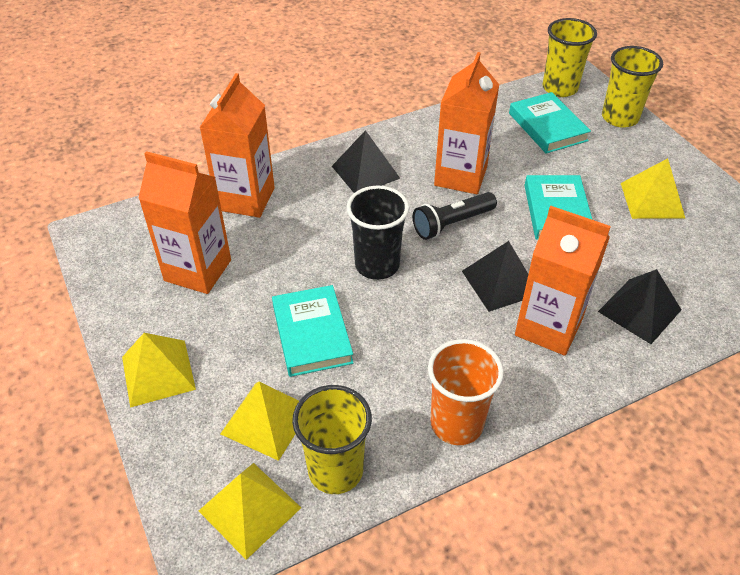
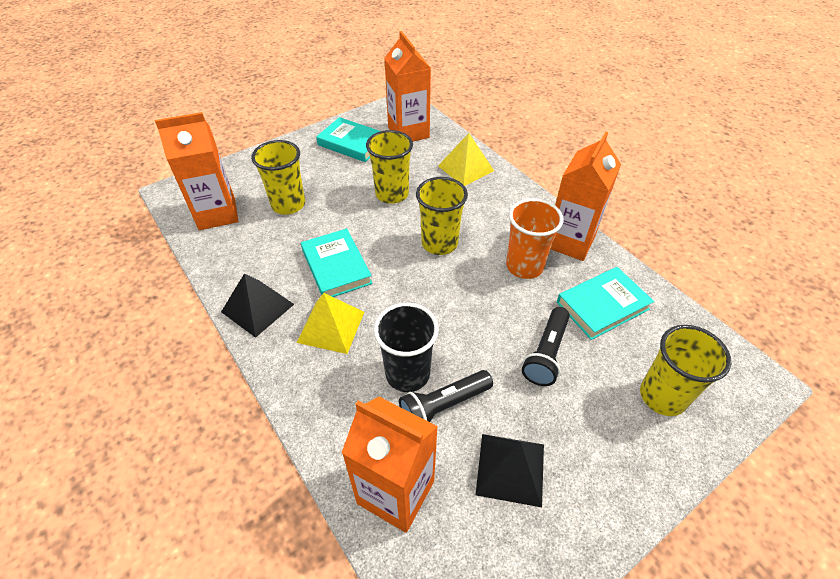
black flashlight: [413,192,497,240] = 1 -> [399,370,493,422] [522,307,570,386] = 2
black pyramid: [332,130,400,193] [462,241,528,312] [598,269,681,344] = 3 -> [221,273,294,338] [476,434,544,507] = 2
yellow cup: [292,385,372,494] [543,18,597,97] [602,46,663,128] = 3 -> [251,140,305,215] [366,130,413,204] [416,177,468,255] [640,325,731,416] = 4
yellow pyramid: [122,333,196,408] [199,463,301,560] [220,382,299,461] [621,158,686,219] = 4 -> [296,293,364,354] [438,133,494,186] = 2

